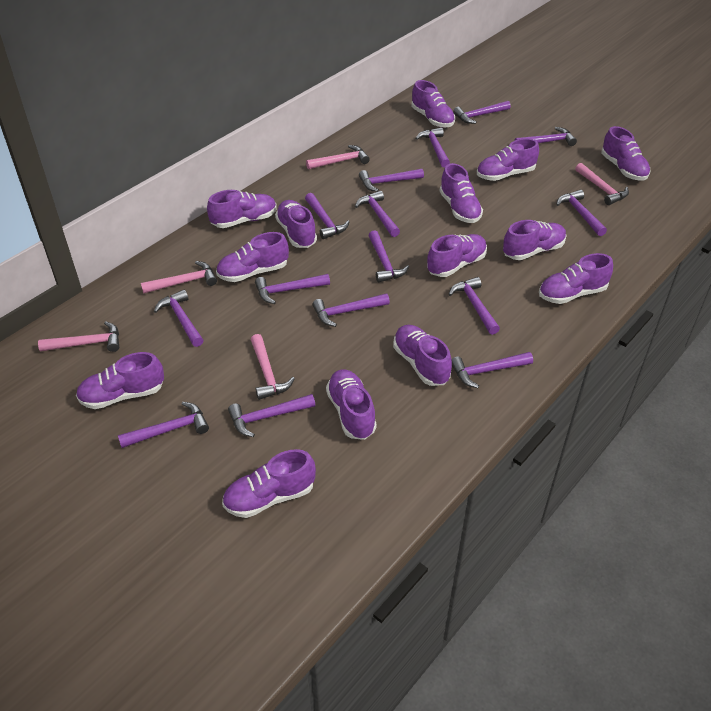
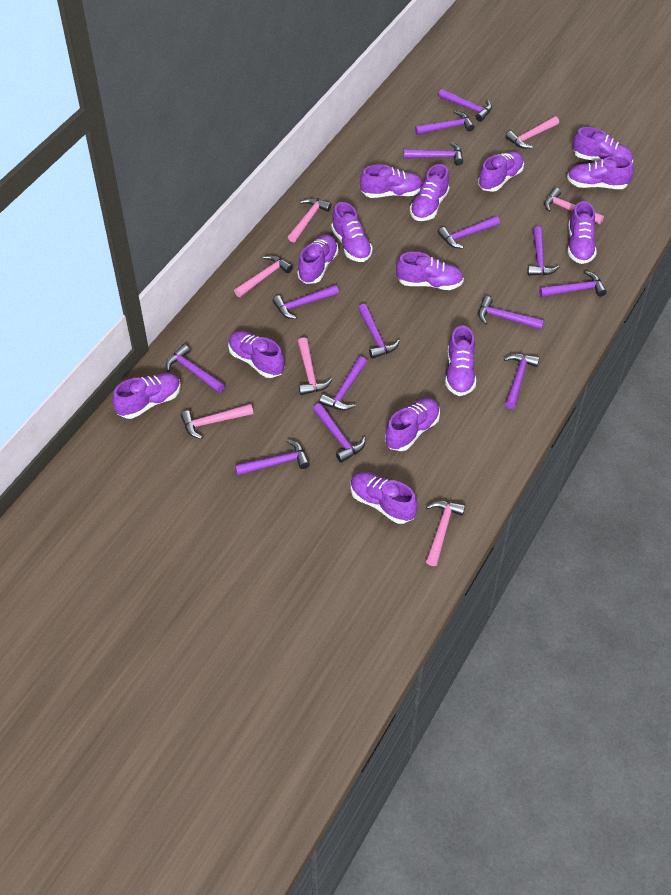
pink hammer: [38,321,119,352] [141,261,217,294] [251,334,295,400] [306,145,370,169] [575,163,629,205] = 5 -> [181,404,253,439] [234,255,293,297] [288,198,332,242] [298,337,332,395] [426,501,465,566] [506,116,559,149] [544,188,604,224] = 7
purple hammer: [118,402,209,448] [154,290,204,347] [228,394,315,437] [255,274,330,304] [305,193,349,239] [312,293,390,327] [355,191,400,237] [359,169,424,192] [368,230,409,283] [415,127,450,167] [448,277,500,335] [452,352,533,388] [453,101,511,124] [514,127,577,146] [556,190,607,236] = 15 -> [166,344,225,393] [235,440,310,476] [272,285,339,319] [313,403,365,463] [319,356,367,411] [358,304,400,359] [404,142,463,165] [415,111,474,135] [438,89,492,122] [438,216,500,249] [478,296,544,330] [504,353,539,409] [527,226,559,276] [539,271,607,297] = 14

